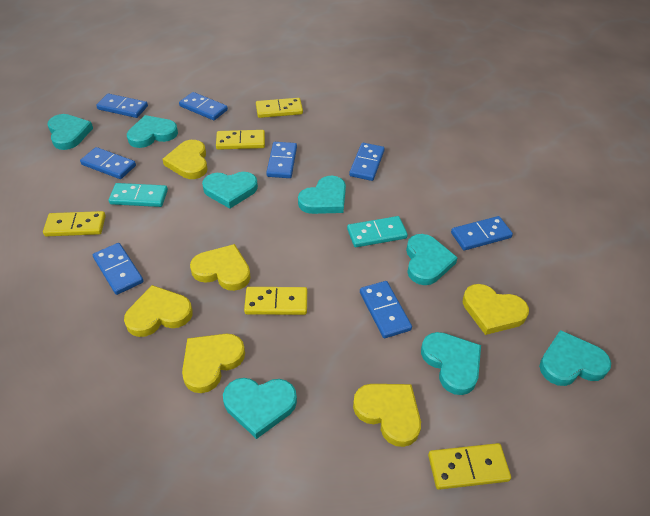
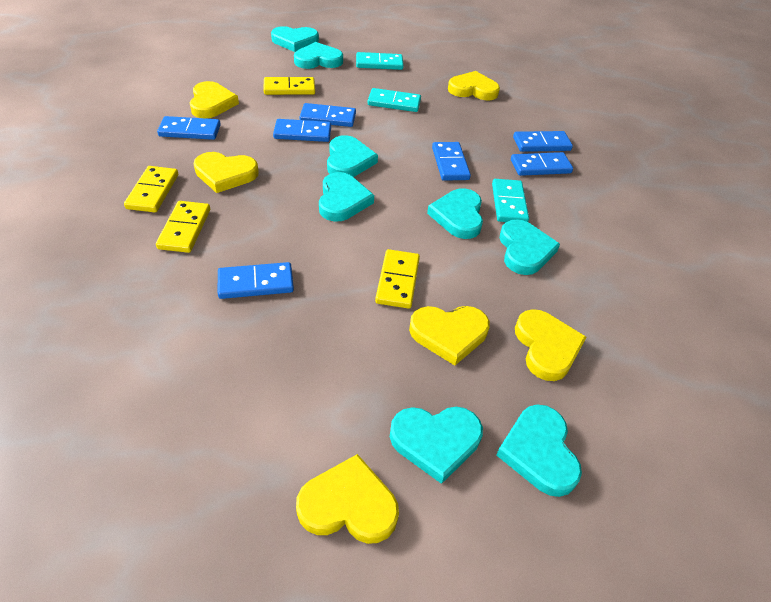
blue domino: [80,147,136,179] [93,243,144,295] [96,94,148,118] [179,92,228,120] [266,142,297,178] [349,143,385,181] [360,281,412,338] [451,216,513,250] = 8 -> [157,116,221,140] [218,262,294,299] [273,119,331,142] [300,103,356,127] [432,142,471,181] [511,152,573,176] [513,131,573,152] = 7
turquoise domino: [109,183,168,207] [347,216,408,247] = 2 -> [356,52,404,70] [367,88,421,112] [492,179,529,222] = 3
yellow domino: [43,211,106,236] [216,130,265,150] [244,287,307,315] [256,98,303,118] [428,443,511,490] = 5 -> [124,166,178,212] [156,201,210,253] [263,77,315,95] [375,249,420,309] = 4

